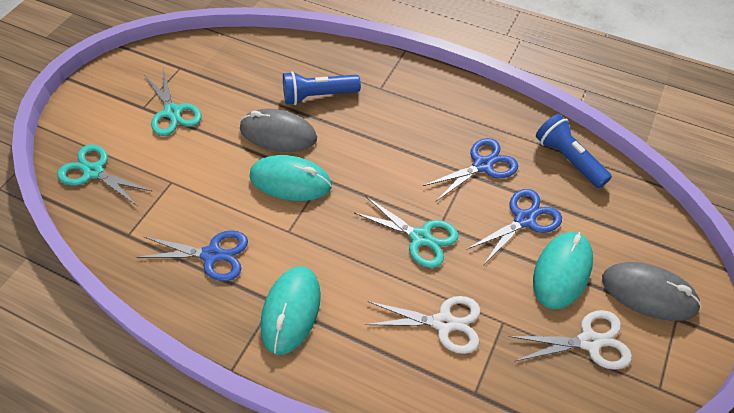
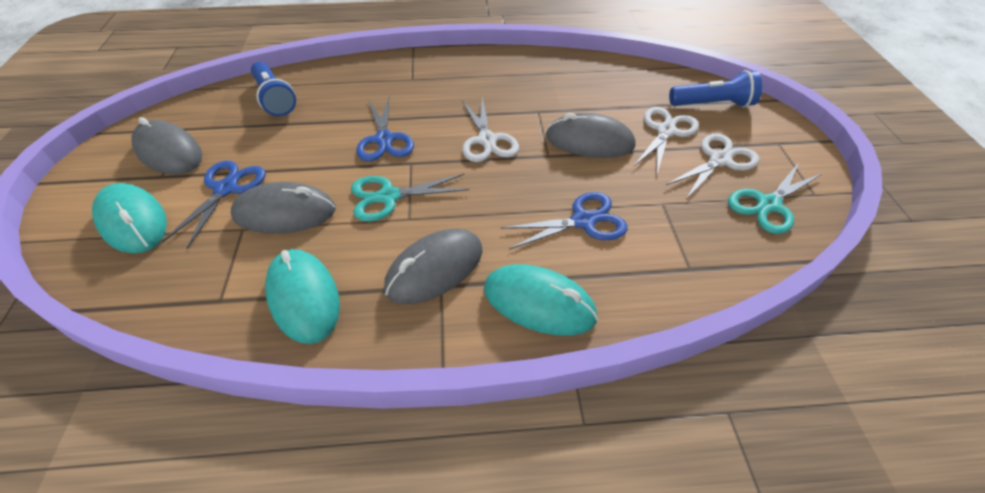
grey mouse: [240,109,317,152] [602,262,701,321] = 2 -> [131,117,202,174] [231,182,336,234] [384,229,482,304] [546,113,635,158] = 4
turquoise scissors: [57,144,153,206] [145,70,201,136] [355,197,458,268] = 3 -> [351,174,469,222] [728,164,823,234] = 2
white scissors: [364,296,480,354] [509,310,632,370] = 2 -> [462,96,519,162] [634,107,699,173] [666,134,760,198] = 3

